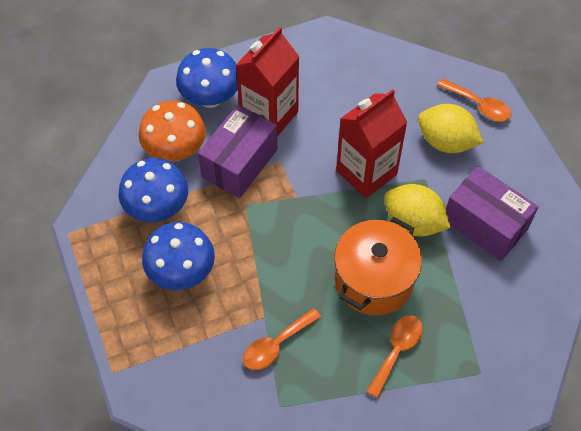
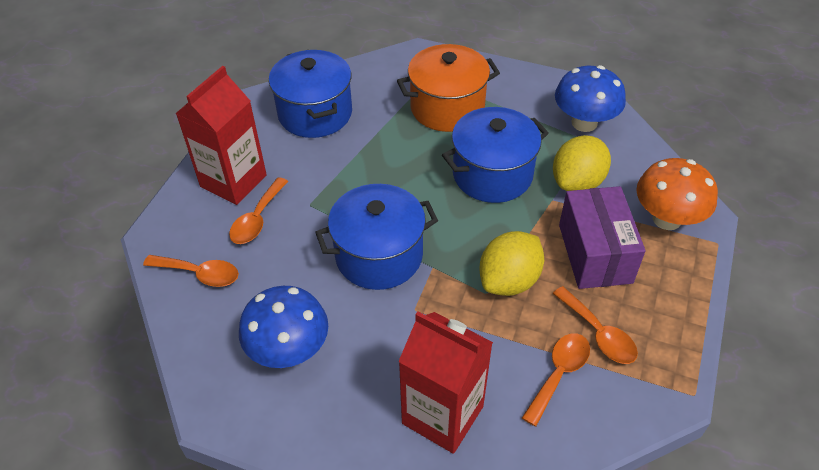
blue mushroom: [118,158,188,222] [142,222,215,290] [176,48,238,108] = 3 -> [239,286,328,368] [555,65,626,132] = 2
blue pot: none = 0 -> [269,50,352,138] [315,184,438,290] [442,107,549,203] = 3
orange spoon: [243,308,321,370] [366,315,423,398] [437,78,511,122] = 3 -> [143,255,239,287] [229,177,288,244] [522,333,590,426] [553,286,638,364] = 4
purple box: [198,105,277,198] [446,166,538,261] = 2 -> [559,186,646,289] = 1

